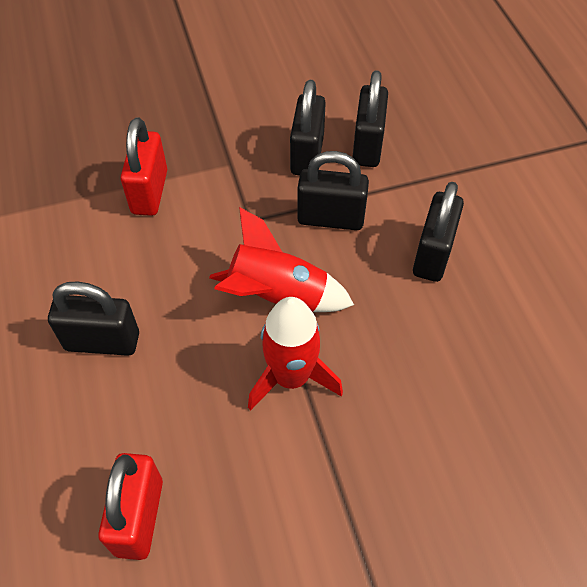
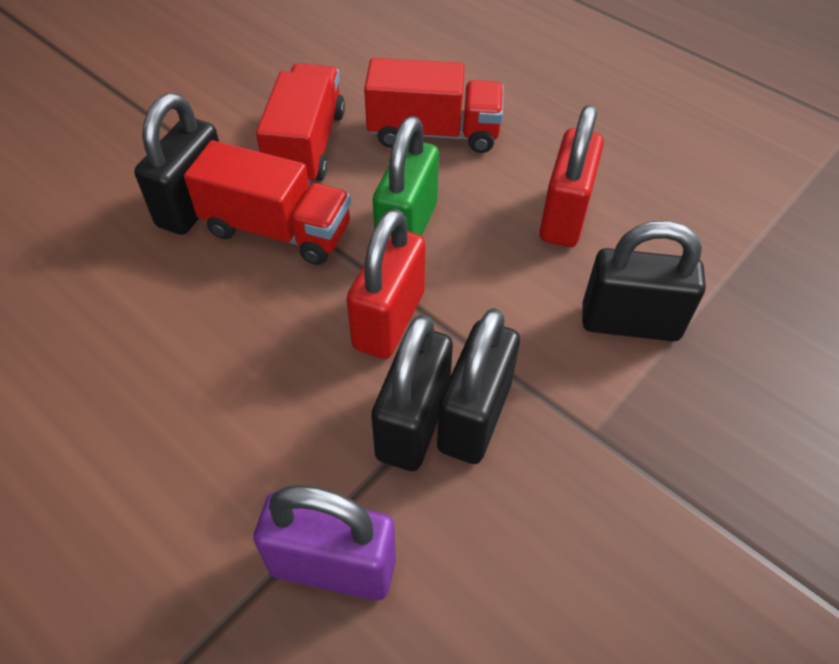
black padlock: [48,281,139,356] [290,80,326,175] [297,151,369,230] [353,70,388,167] [413,182,464,282] = 5 -> [134,93,219,235] [371,314,453,471] [437,308,520,464] [582,221,706,341] = 4
green padlock: none = 0 -> [373,116,439,236] = 1
purple padlock: none = 0 -> [254,485,396,600] = 1
red rocket: [209,207,354,312] [248,297,343,411] = 2 -> none = 0
red truck: none = 0 -> [184,140,351,265] [256,63,345,184] [364,58,504,153] = 3

